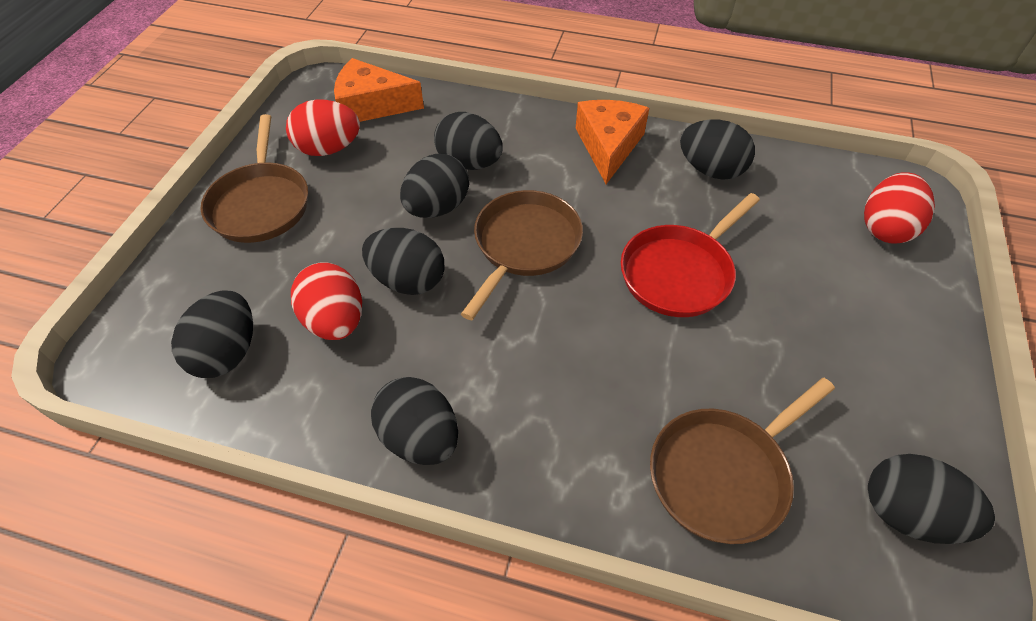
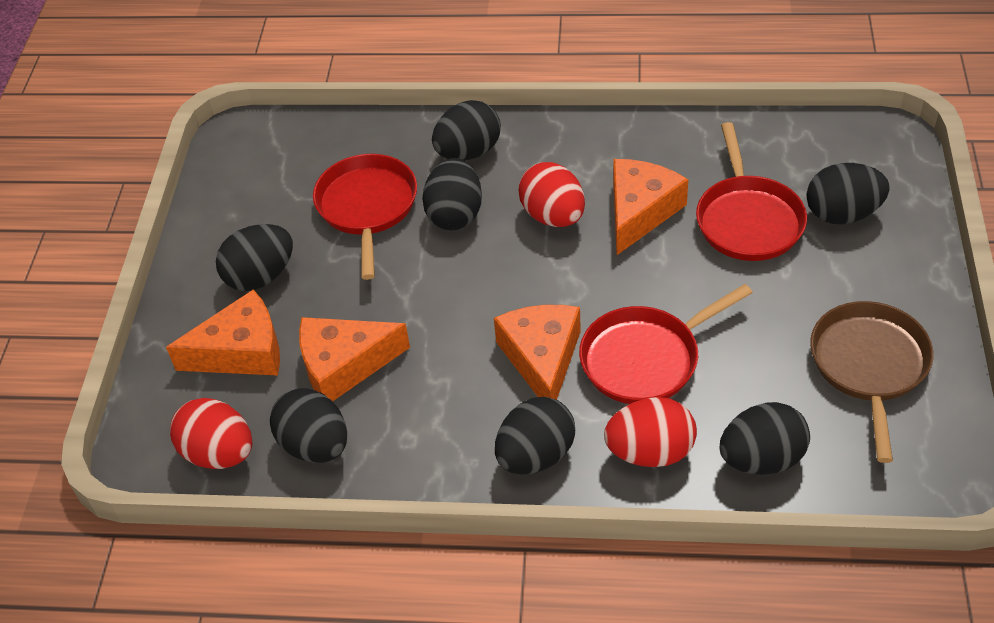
brown pan: [200,114,308,243] [461,190,583,320] [650,378,835,544] = 3 -> [810,301,934,463] = 1
orange cheese: [334,58,424,122] [576,100,649,184] = 2 -> [166,289,280,376] [299,317,410,402] [494,305,581,400] [613,159,689,255] = 4
red pan: [621,193,760,317] = 1 -> [313,154,417,280] [579,284,753,404] [696,122,807,261] = 3

